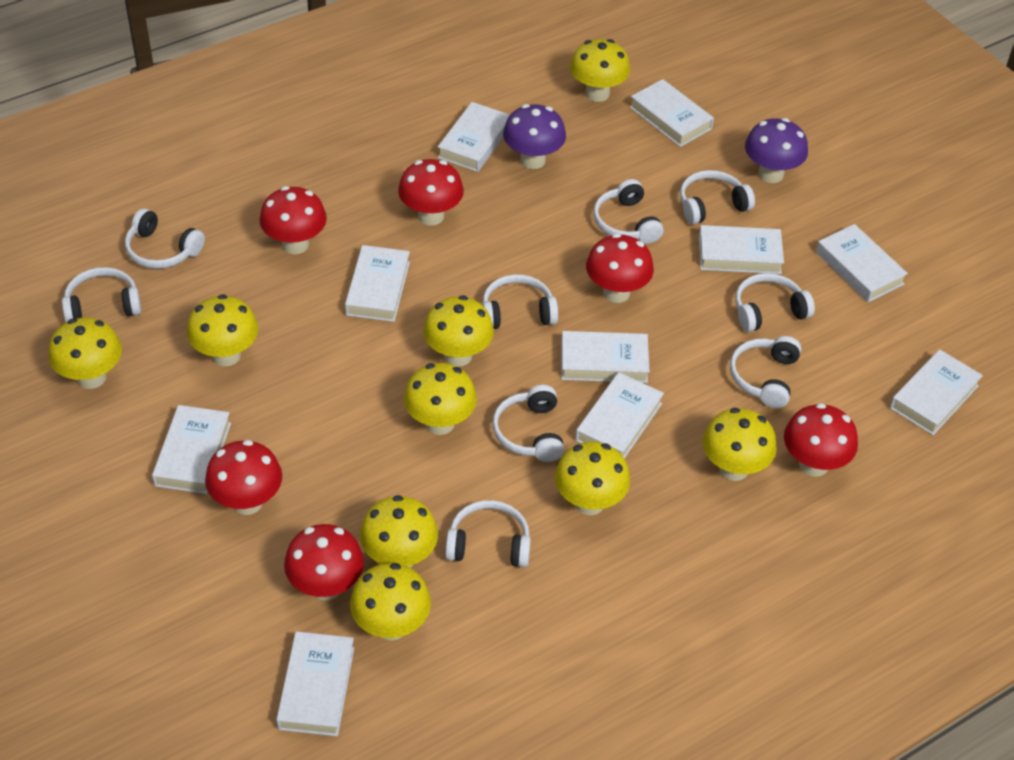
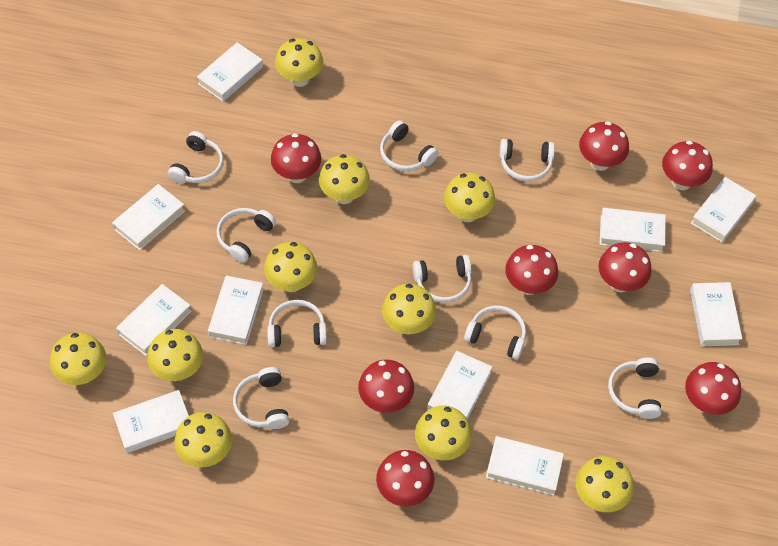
purple mushroom: [503,104,566,169] [745,118,808,183] = 2 -> none = 0
red mushroom: [205,440,282,515] [260,186,327,254] [284,524,364,601] [398,159,464,225] [586,233,654,303] [784,403,858,477] = 6 -> [271,133,321,183] [358,359,414,413] [376,450,434,506] [505,245,558,295] [579,121,629,171] [599,242,651,292] [662,141,713,190] [685,362,741,415] = 8
yellow mushroom: [48,317,122,389] [187,294,258,366] [350,563,431,641] [360,495,438,568] [404,363,477,435] [423,295,494,367] [555,442,630,515] [570,39,630,102] [702,408,777,481] = 9 -> [50,333,106,385] [147,329,203,381] [174,412,232,467] [264,242,317,292] [275,38,323,87] [319,154,370,204] [382,284,436,334] [415,406,472,460] [444,173,495,222] [575,456,634,512] = 10

